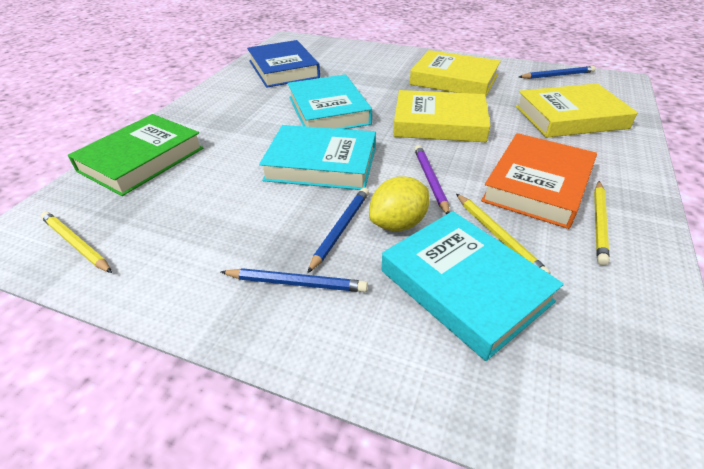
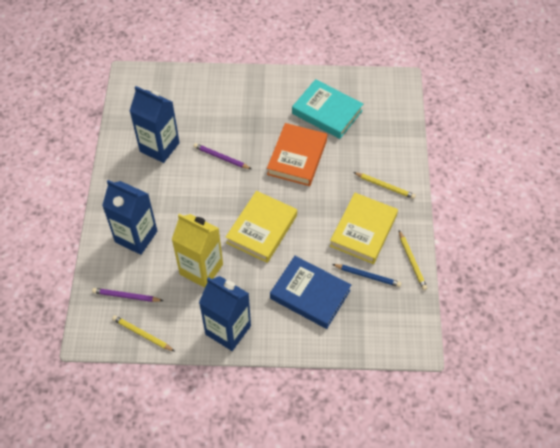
blue carton: none = 0 -> [102,180,157,255] [130,86,180,163] [199,276,251,351] = 3
blue pencil: [221,268,368,292] [307,188,369,273] [519,66,596,79] = 3 -> [332,264,402,287] = 1
green book: [68,114,203,196] = 1 -> none = 0
purple pencil: [414,145,450,214] = 1 -> [92,288,163,302] [193,143,251,169] = 2
turquoise book: [259,125,376,190] [288,74,372,129] [382,211,564,361] = 3 -> [292,79,363,139] = 1
yellow book: [393,90,490,142] [410,50,501,96] [516,83,638,138] = 3 -> [225,191,297,263] [330,193,398,264] = 2
yellow carton: none = 0 -> [171,214,223,288] = 1
yellow lemon: [369,176,429,231] = 1 -> none = 0

